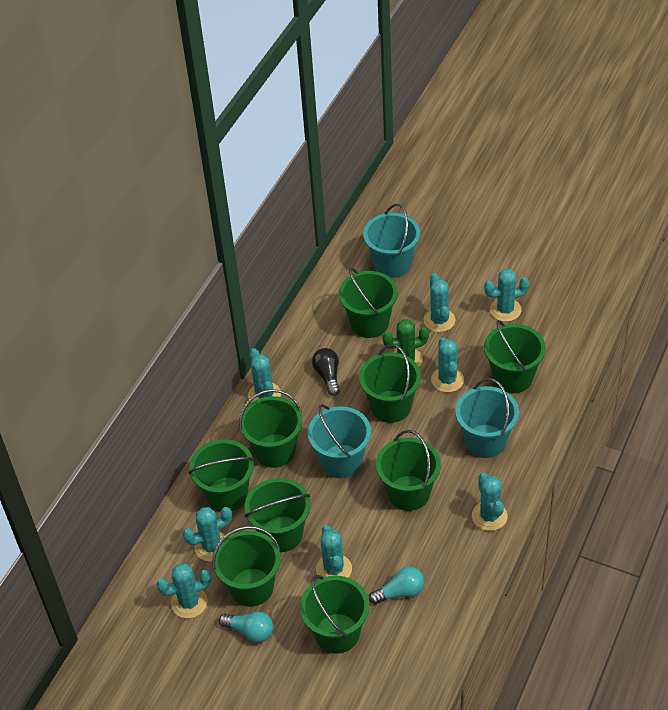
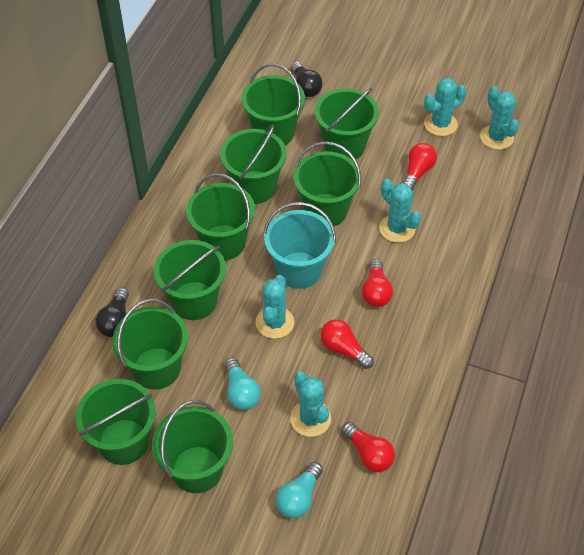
black light bulb: [312,348,340,396] = 1 -> [95,287,129,337] [291,62,323,97] = 2
green cactus: [382,319,429,367] = 1 -> none = 0
red light bulb: none = 0 -> [320,319,374,369] [342,422,395,472] [362,259,393,307] [403,143,437,190] = 4
turquoise bucket: [308,404,371,478] [363,204,420,278] [455,378,519,458] = 3 -> [263,202,336,289] = 1
turquoise cactus: [156,564,211,618] [183,507,232,562] [248,348,281,403] [316,525,352,578] [424,273,455,332] [431,337,464,392] [472,473,508,531] [484,269,530,322] = 8 -> [256,275,294,339] [290,372,331,437] [379,179,421,243] [424,78,467,136] [480,86,519,150] = 5

